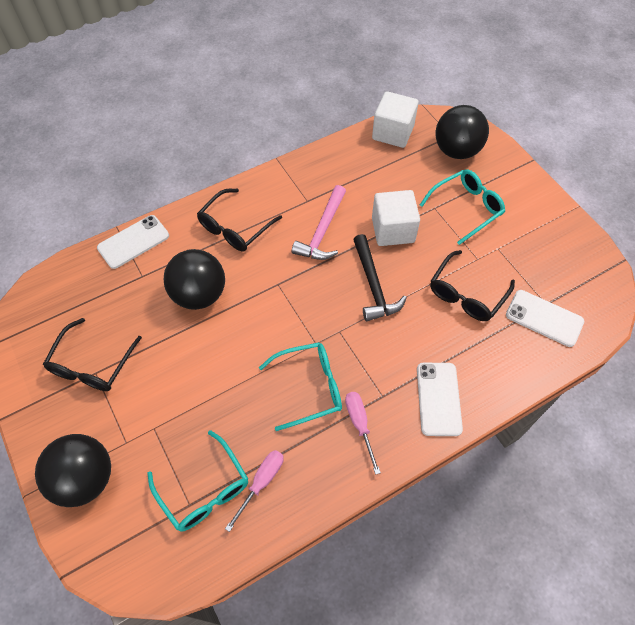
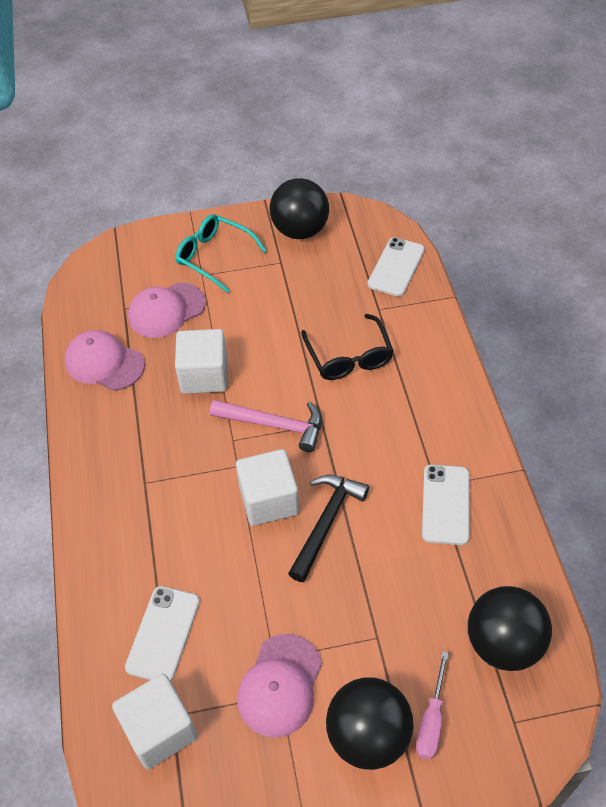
black glasses: [43,318,142,391] [197,189,282,251] [430,250,515,321] = 3 -> [301,314,394,380] = 1
pink cap: none = 0 -> [65,330,145,391] [128,283,206,338] [237,634,322,738] = 3
pink screwdriver: [225,450,284,532] [345,392,381,475] = 2 -> [416,651,449,760] = 1
turquoise glasses: [147,430,248,532] [259,342,342,431] [420,169,505,245] = 3 -> [175,214,267,293] = 1
white cube: [372,91,419,148] [372,190,420,246] = 2 -> [112,674,197,769] [175,329,227,394] [236,449,299,526] = 3

